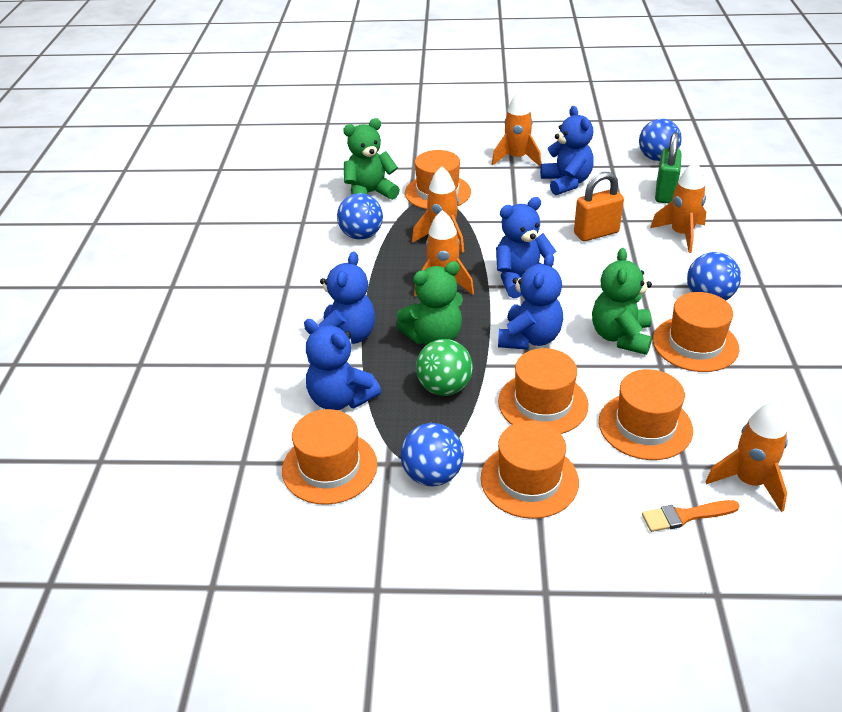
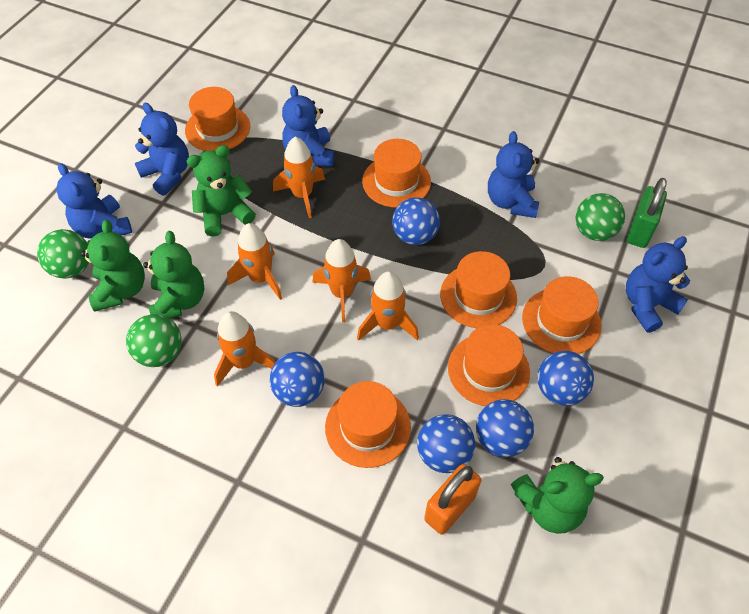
blue ball: [337,193,383,240] [401,423,464,486] [639,119,682,161] [687,252,741,300] = 4 -> [270,352,325,407] [392,197,440,245] [417,414,475,473] [476,399,534,457] [537,351,594,406] = 5
green ball: [416,339,473,396] = 1 -> [37,229,89,279] [126,314,182,367] [576,193,625,241] = 3
green teddy bear: [343,118,400,200] [397,261,463,345] [592,248,652,355] = 3 -> [81,220,145,312] [143,231,205,319] [187,145,256,237] [511,457,604,534] = 4
orange brush: [642,500,740,532] = 1 -> none = 0

